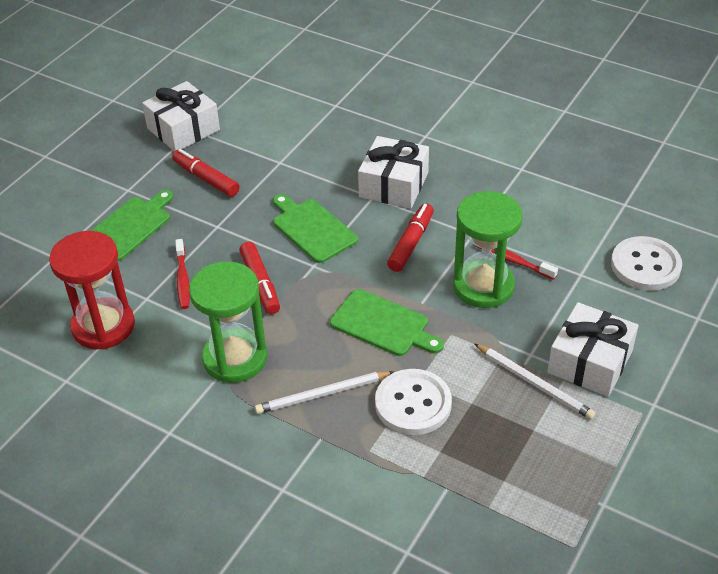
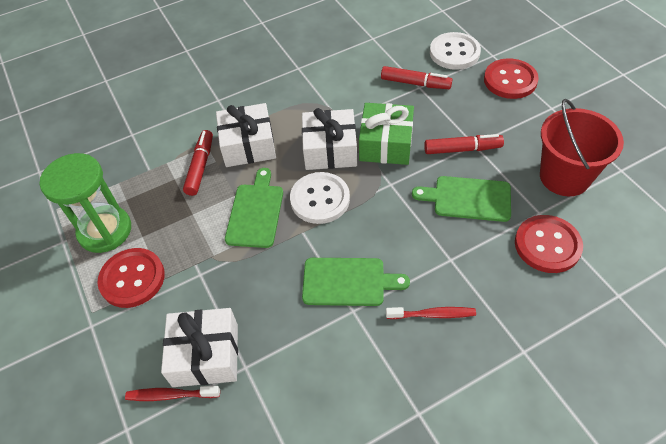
green gift: none = 0 -> [359,103,414,165] = 1
green hourglass: [189,261,267,383] [453,191,523,308] = 2 -> [40,153,131,253] = 1
red bucket: none = 0 -> [540,99,624,196] = 1
red button: none = 0 -> [97,248,165,308] [484,58,539,99] [515,215,583,273] = 3
red hourglass: [49,231,135,350] = 1 -> none = 0
white pencil: [255,371,394,414] [475,344,596,420] = 2 -> none = 0

